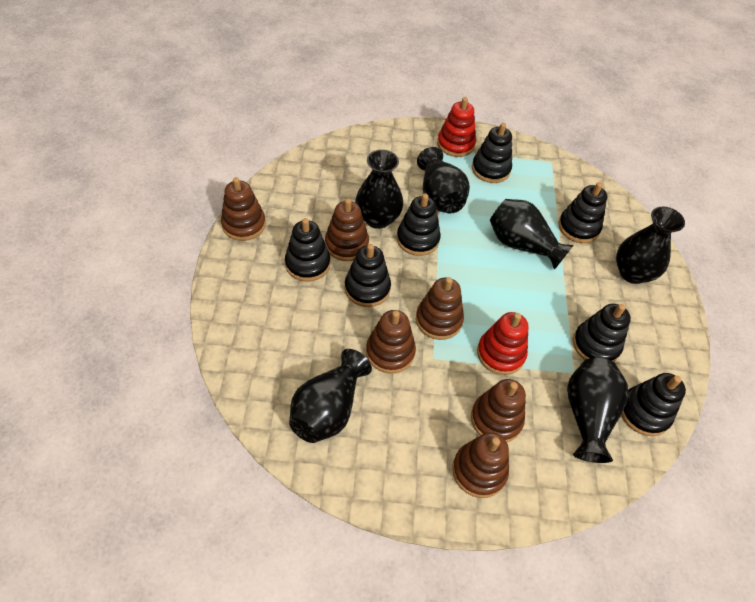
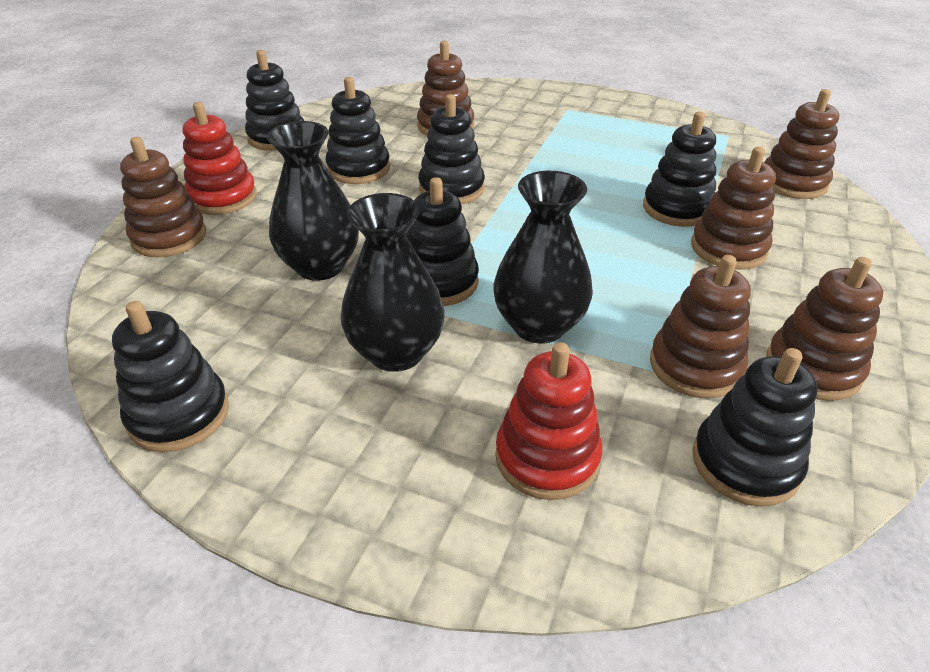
black vase: [289,349,372,443] [355,150,403,229] [417,147,470,213] [490,199,574,270] [567,358,629,463] [616,207,685,284] = 6 -> [267,121,359,281] [341,193,445,372] [493,171,593,344] = 3

